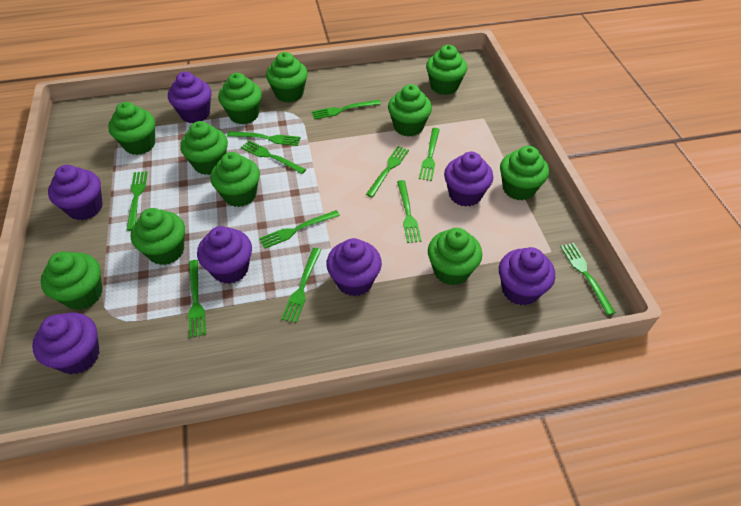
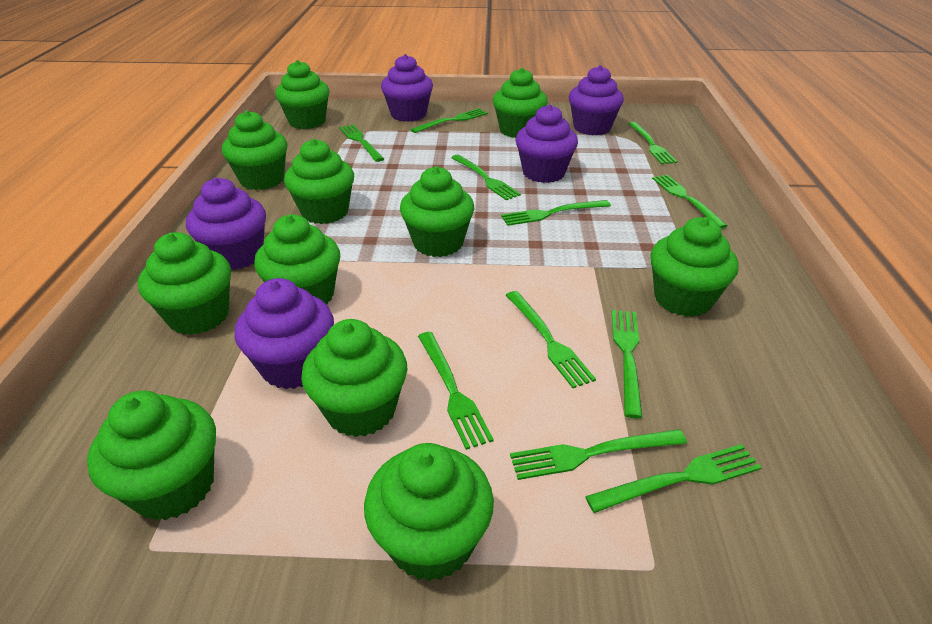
purple cupcake: [32,313,100,374] [48,165,103,220] [168,72,212,123] [197,226,252,284] [326,238,382,296] [444,152,493,207] [499,247,555,306] = 7 -> [186,178,266,270] [234,278,334,389] [381,54,433,122] [516,104,578,183] [569,65,624,135] = 5

